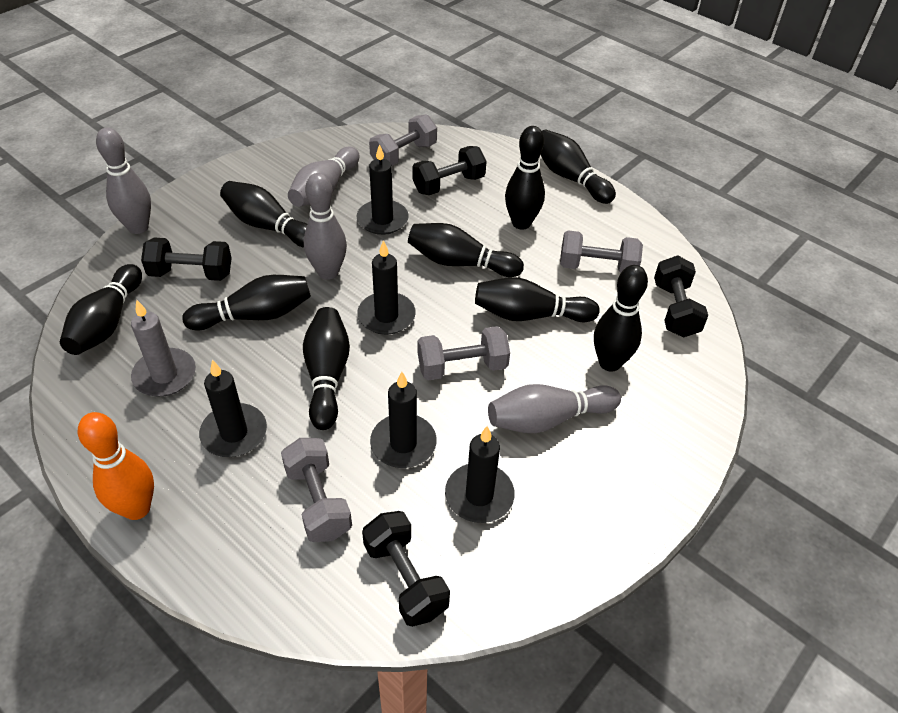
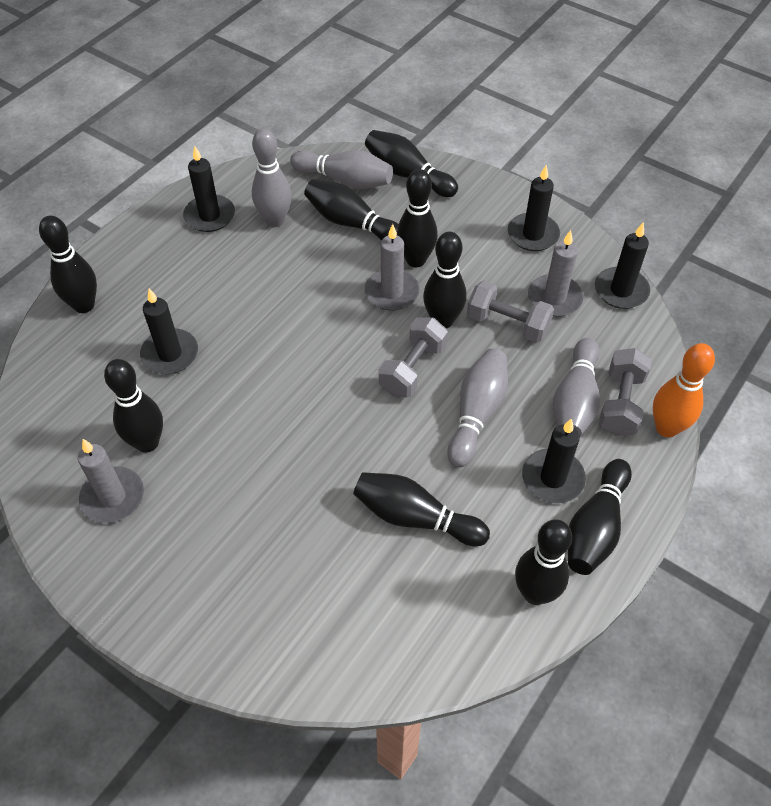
black dumbbell: [141,238,232,281] [362,511,450,627] [412,146,487,195] [654,256,708,338] = 4 -> none = 0
grey candle: [131,299,196,397] = 1 -> [78,439,144,523] [365,224,420,311] [528,230,583,317] = 3
grey dumbbell: [281,438,352,542] [369,114,437,166] [418,326,510,380] [560,230,643,273] = 4 -> [379,317,448,398] [467,281,554,343] [599,348,652,436] = 3

